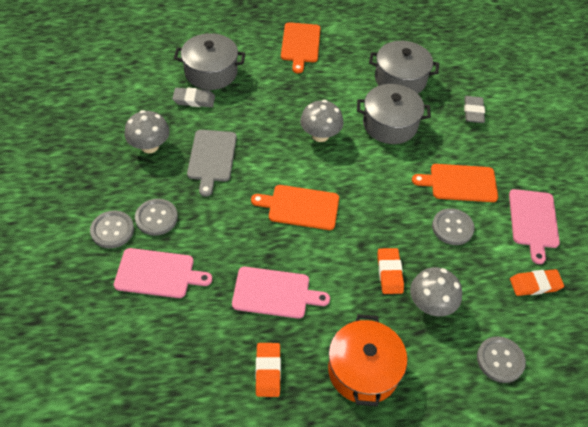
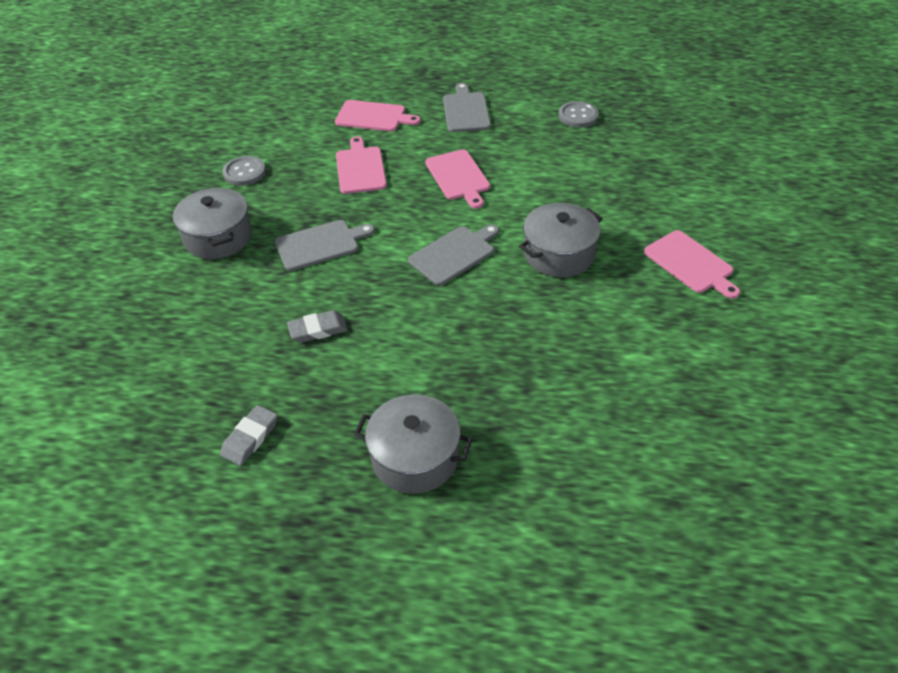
grey button: [90,211,134,248] [135,199,178,236] [432,208,475,245] [477,336,526,383] = 4 -> [223,156,266,186] [558,101,598,128] = 2
grey cutting board: [187,130,237,197] = 1 -> [275,220,375,271] [408,224,499,286] [443,83,491,132] = 3
grey mushroom: [124,110,170,153] [300,100,343,142] [410,267,462,316] = 3 -> none = 0
orange cutting board: [251,185,339,230] [281,22,320,73] [412,164,498,202] = 3 -> none = 0
orange eraser: [256,343,281,397] [377,248,404,294] [510,269,564,296] = 3 -> none = 0
orange pot: [328,314,408,406] = 1 -> none = 0
pink cutting board: [114,248,212,298] [232,267,330,319] [509,189,560,264] = 3 -> [335,100,421,131] [336,136,387,194] [425,149,490,209] [644,230,740,299] = 4

